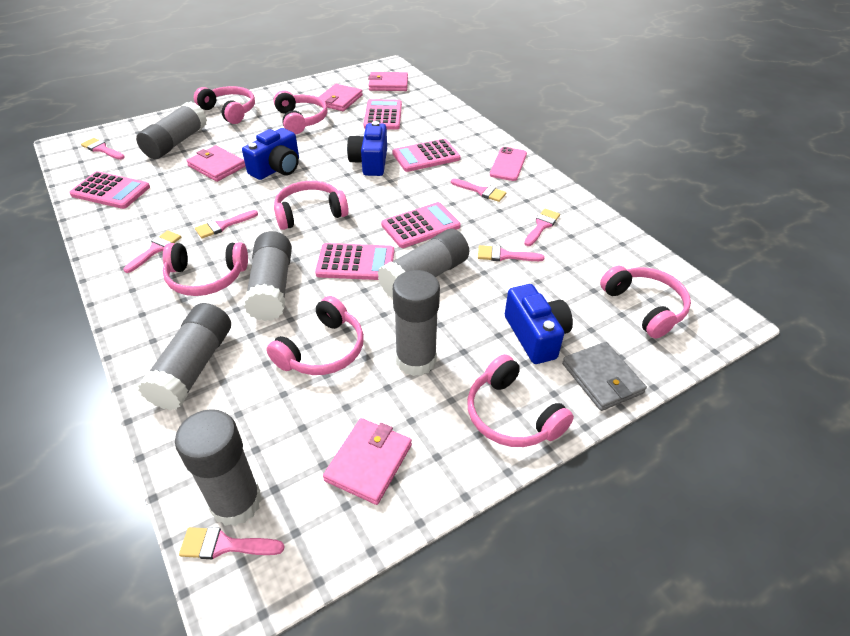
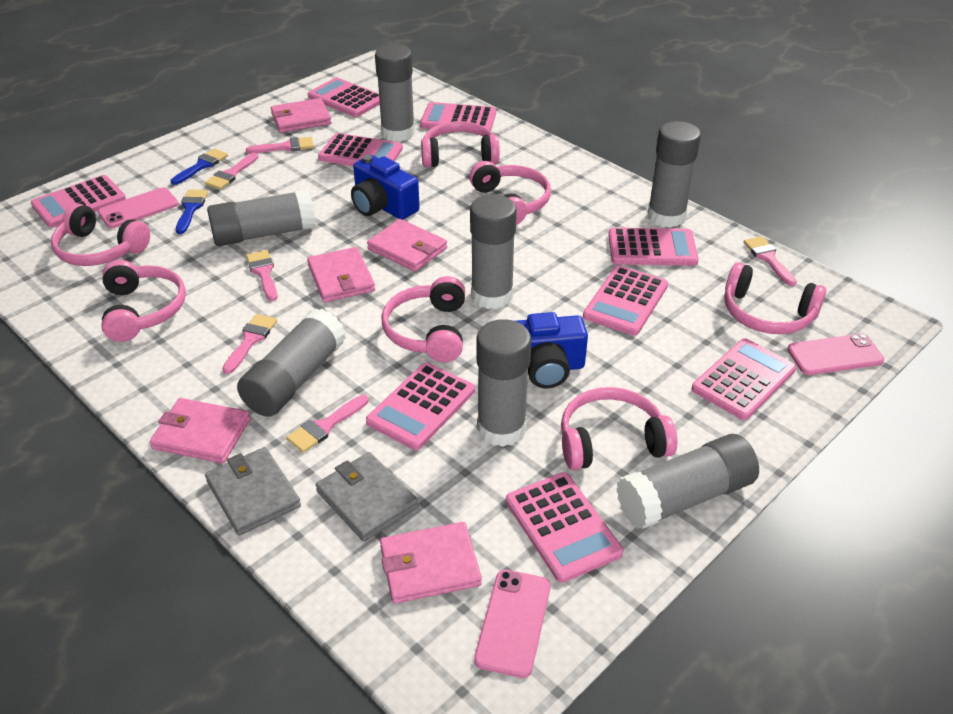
blue brush: none = 0 -> [170,148,228,185] [176,190,208,234] = 2
blue camera: [242,128,299,180] [347,121,387,176] [505,284,573,364] = 3 -> [351,155,420,220] [516,312,588,388] = 2
grey glue stick: [136,101,207,159] [138,303,231,410] [175,409,262,526] [244,231,292,321] [378,229,469,299] [393,270,440,376] = 6 -> [207,189,316,246] [237,308,346,417] [375,45,415,142] [470,195,517,309] [477,319,531,447] [616,434,759,529] [648,121,701,228] = 7
grey wallet: [562,342,647,411] = 1 -> [205,447,301,536] [316,452,418,542] = 2
pink brush: [81,138,125,160] [123,230,181,273] [179,527,285,559] [195,210,258,239] [451,178,506,202] [478,245,545,261] [524,209,560,246] = 7 -> [205,153,259,190] [222,314,277,374] [246,137,314,153] [246,250,278,301] [286,395,369,453] [744,236,797,286] = 6
pink calculator: [69,171,150,209] [315,243,394,280] [363,99,402,130] [381,202,461,248] [392,139,461,172] = 5 -> [31,175,126,227] [308,77,380,117] [318,133,403,166] [366,362,475,450] [420,102,496,131] [506,472,623,583] [583,265,668,336] [608,228,699,266] [692,339,796,420] = 9
pink phone: [490,147,527,181] = 1 -> [98,187,178,228] [474,570,551,678] [787,333,884,375] = 3
pink wallet: [186,145,246,182] [318,84,363,111] [323,418,412,505] [368,72,408,91] = 4 -> [150,398,250,463] [271,98,332,133] [307,247,375,302] [367,219,447,272] [380,522,482,604] = 5

